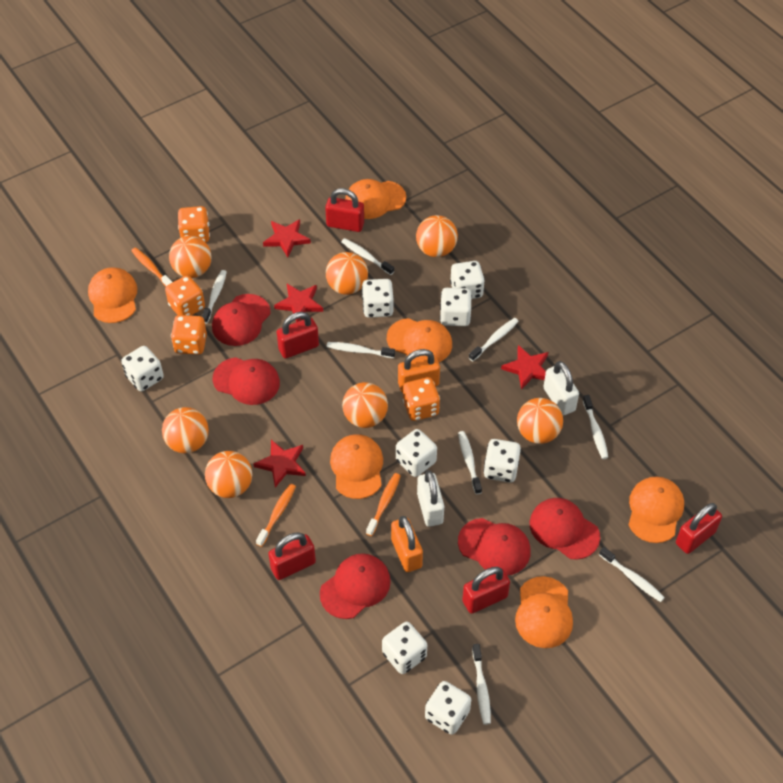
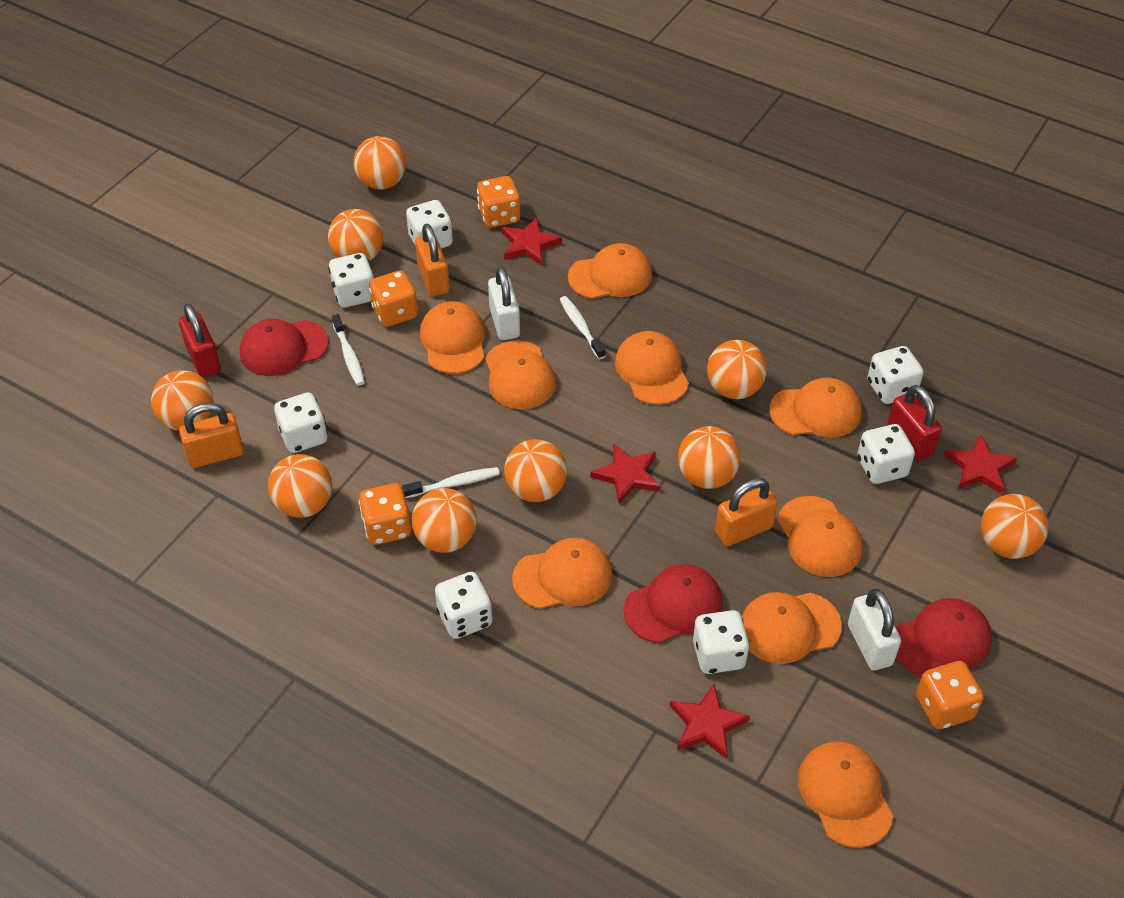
orange ball: [162,407,209,454] [169,236,212,278] [205,451,252,498] [326,252,368,295] [342,382,388,428] [416,215,458,257] [517,398,563,444] = 7 -> [151,370,214,431] [268,454,332,518] [328,209,383,261] [353,136,406,190] [412,488,476,553] [504,439,567,502] [678,426,741,489] [707,340,767,399] [981,494,1048,559] = 9
orange cap: [88,267,137,323] [330,434,383,499] [345,179,406,219] [387,318,452,362] [515,576,573,648] [628,476,684,543] = 6 -> [420,301,485,374] [485,340,556,409] [512,538,612,609] [568,243,652,299] [615,331,689,405] [742,592,842,664] [769,377,862,438] [777,496,862,577] [798,741,893,848] = 9
orange padlock: [391,516,423,572] [398,349,440,393] = 2 -> [179,403,244,468] [415,224,450,296] [715,478,778,546] = 3
orange toothbrush: [131,247,172,287] [256,484,296,547] [366,473,401,536] = 3 -> none = 0
red cap: [212,294,271,346] [213,357,280,405] [320,553,391,619] [458,518,531,576] [530,498,600,560] = 5 -> [240,319,329,376] [623,564,723,643] [895,598,992,677] = 3
red padlock: [268,532,316,580] [277,312,319,359] [325,188,364,232] [462,567,510,614] [676,503,722,554] = 5 -> [179,303,221,378] [887,385,942,461] = 2
white dice: [121,346,164,391] [362,279,394,318] [382,622,427,674] [396,429,437,477] [425,681,471,735] [440,288,472,326] [450,261,485,299] [483,439,521,483] = 8 -> [274,392,328,453] [329,253,374,308] [406,200,453,249] [435,572,492,639] [693,610,750,674] [857,424,915,484] [867,346,924,404] = 7
white toothbrush: [202,270,227,324] [327,342,395,358] [341,238,394,275] [458,431,482,494] [469,318,519,361] [472,644,491,725] [583,395,608,459] [599,547,665,602] = 8 -> [332,314,365,386] [402,467,500,498] [560,296,606,359] = 3

